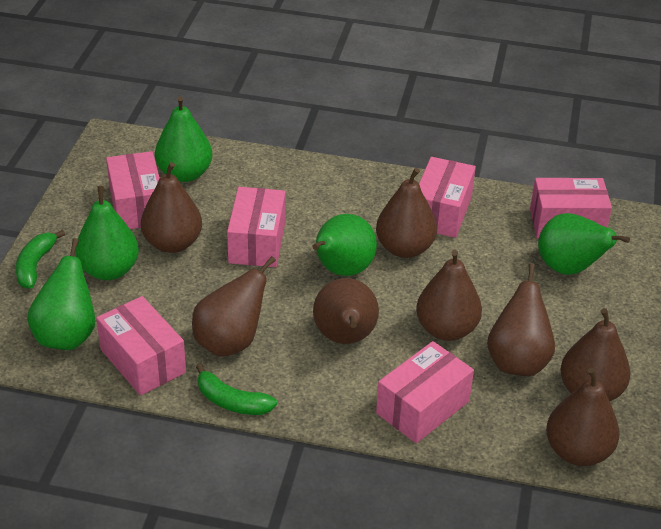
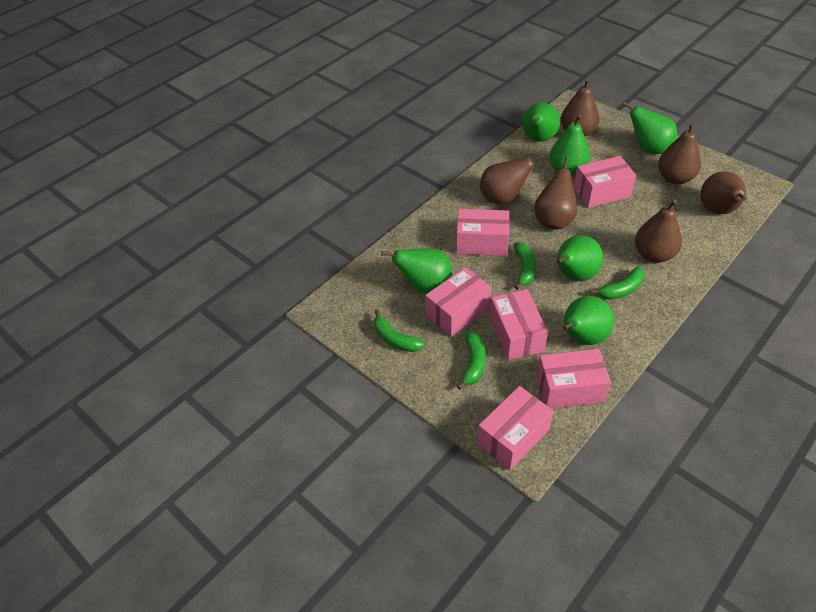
brown pear: [141,162,202,253] [192,256,276,357] [313,278,379,344] [376,168,437,258] [416,250,482,341] [487,263,555,376] [546,368,620,466] [561,308,630,401] = 8 -> [480,153,544,204] [534,157,578,229] [561,78,599,137] [635,200,682,263] [658,123,701,184] [700,172,747,214] = 6
green banana: [16,230,65,289] [196,364,277,415] = 2 -> [374,310,424,352] [457,332,486,390] [513,242,536,290] [590,266,645,300] = 4
green pear: [27,238,95,350] [75,186,139,280] [155,96,212,182] [312,214,377,276] [538,213,630,275] = 5 -> [381,248,452,293] [522,102,561,142] [549,115,590,176] [556,235,603,281] [563,296,614,345] [622,102,677,154] = 6

